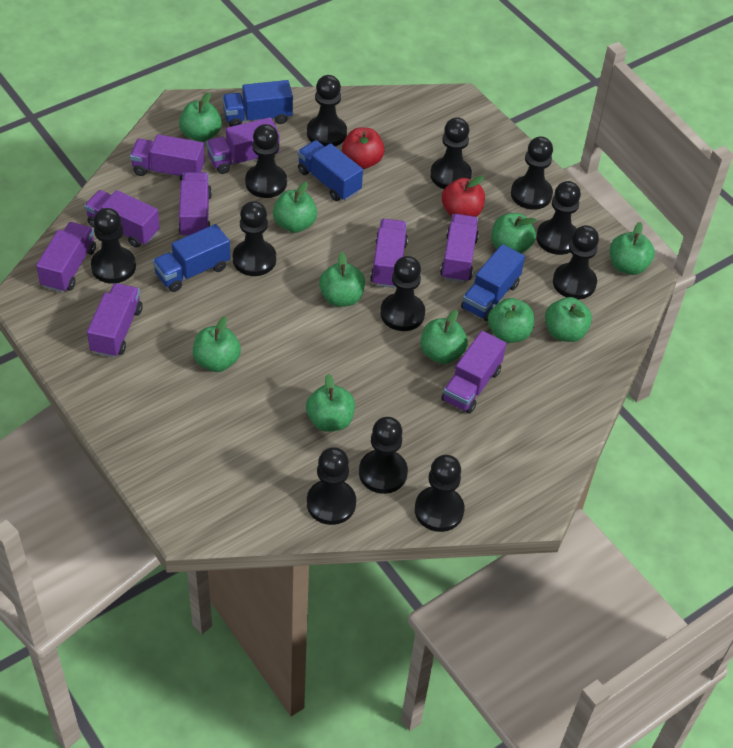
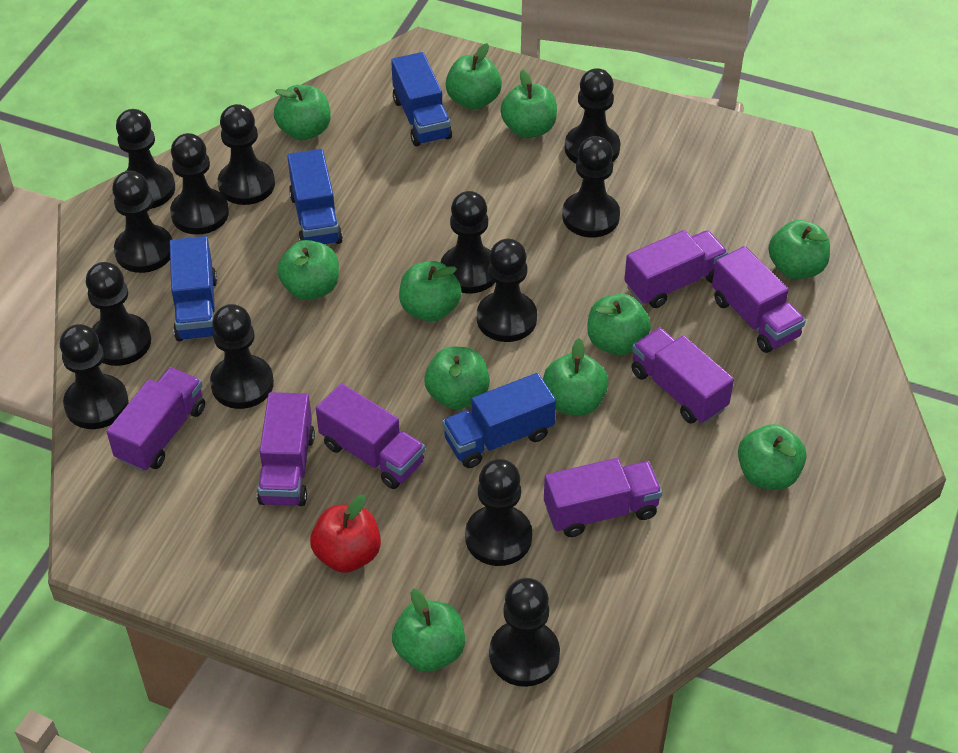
black pawn: [91,208,136,284] [233,201,276,276] [245,124,287,198] [307,75,347,146] [307,447,356,525] [359,417,408,494] [380,256,425,331] [415,455,464,532] [430,117,472,189] [511,136,553,210] [536,181,581,255] [553,225,599,300] = 12 -> [60,324,129,429] [86,262,151,366] [112,171,172,273] [116,109,175,209] [170,133,229,235] [210,304,274,409] [218,104,275,205] [440,191,495,293] [465,459,532,566] [477,239,537,342] [489,578,560,687] [562,136,620,238] [565,68,620,164] = 13
green apple: [179,92,222,142] [193,316,241,372] [273,182,317,233] [306,374,355,432] [319,252,365,307] [420,310,468,364] [488,298,534,343] [492,213,536,254] [545,297,592,342] [610,222,655,275] = 10 -> [274,85,331,140] [277,240,339,300] [392,588,465,672] [399,261,462,322] [424,347,490,410] [446,43,502,110] [500,69,557,138] [543,338,609,415] [587,294,651,355] [738,424,806,490] [768,220,830,279] = 11
purple truck: [36,222,96,293] [84,190,160,248] [87,283,142,358] [130,134,205,181] [178,172,212,237] [206,117,279,174] [370,219,408,288] [440,214,479,283] [441,331,506,414] = 9 -> [107,367,205,472] [257,392,315,506] [316,383,425,489] [544,458,662,537] [624,230,728,308] [631,328,734,424] [712,246,806,353] = 7
red apple: [342,127,385,169] [442,176,485,217] = 2 -> [310,495,381,573] = 1

